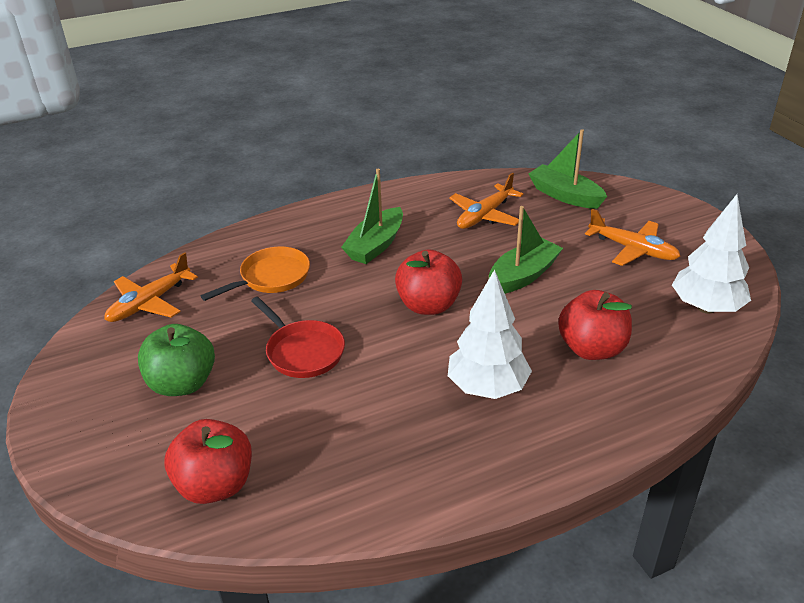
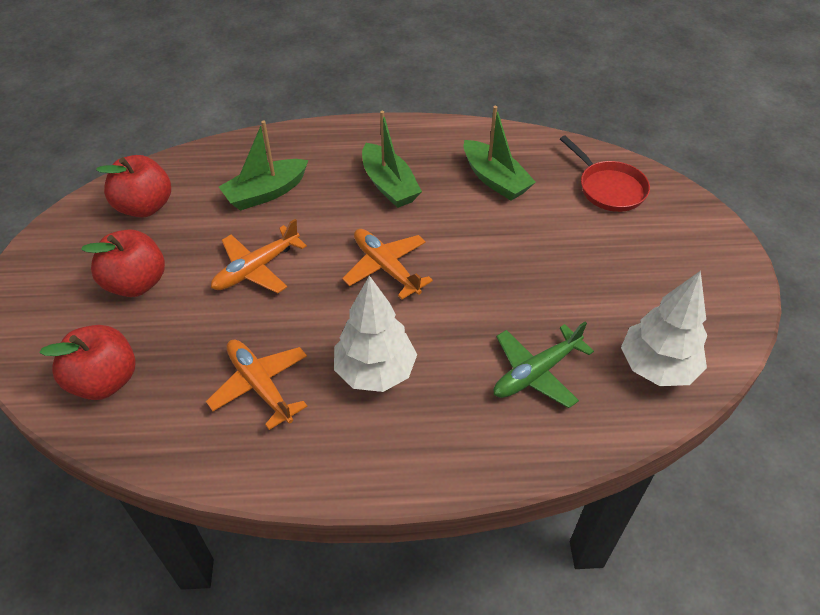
green apple: [138,324,215,396] = 1 -> none = 0
green plane: none = 0 -> [494,322,594,408] = 1
orange pan: [201,246,310,301] = 1 -> none = 0

